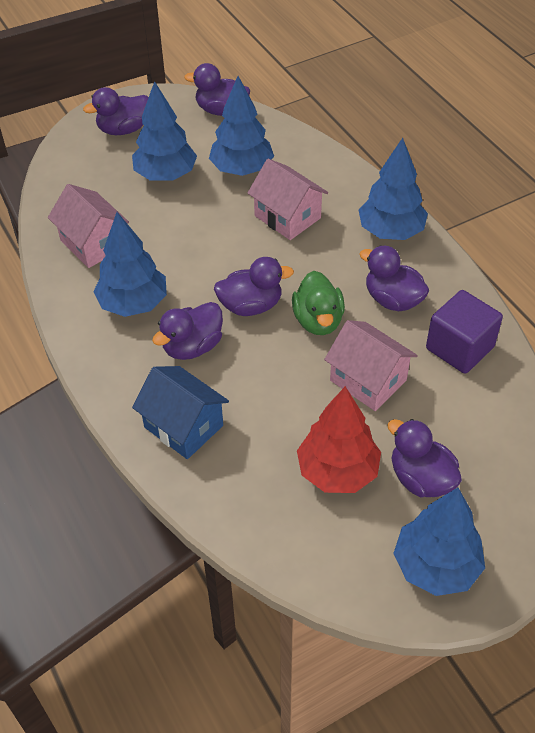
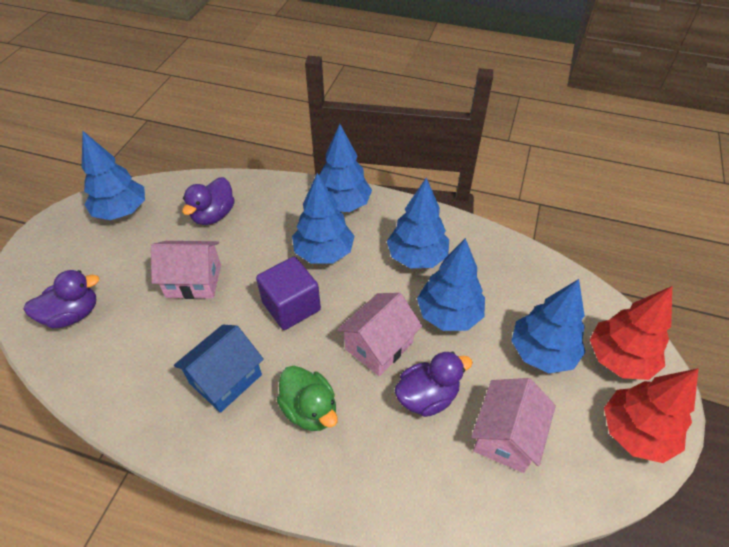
blue tree: [93,212,167,317] [132,81,197,181] [209,76,274,176] [359,138,428,240] [393,488,485,596] = 5 -> [82,131,145,220] [292,173,354,263] [319,124,372,212] [387,178,449,268] [417,238,485,331] [511,279,586,373] = 6
purple duck: [83,87,149,135] [152,302,223,360] [184,63,250,116] [214,257,294,316] [360,245,429,311] [387,419,462,497] = 6 -> [23,270,99,328] [182,177,235,225] [395,352,473,417] = 3
red tree: [297,386,381,493] = 1 -> [590,286,672,380] [604,369,698,463] = 2

